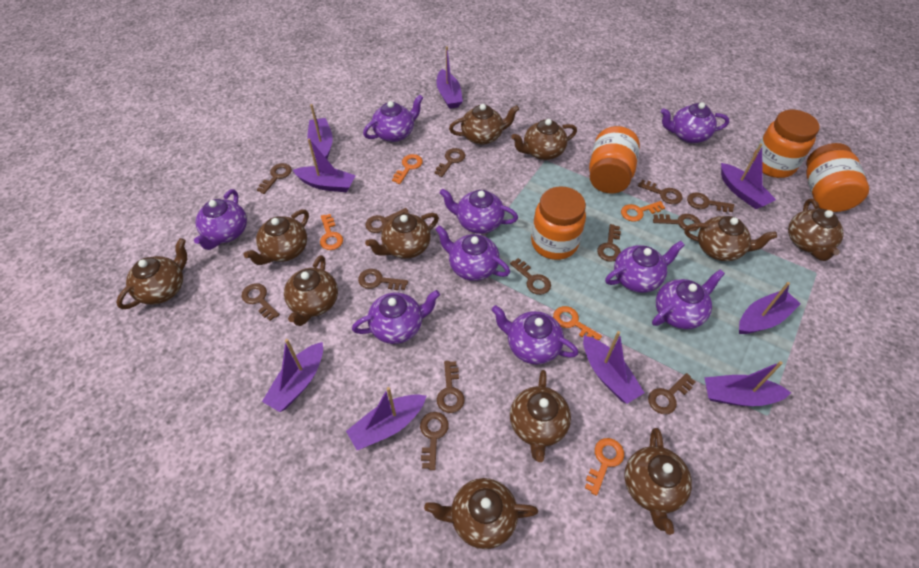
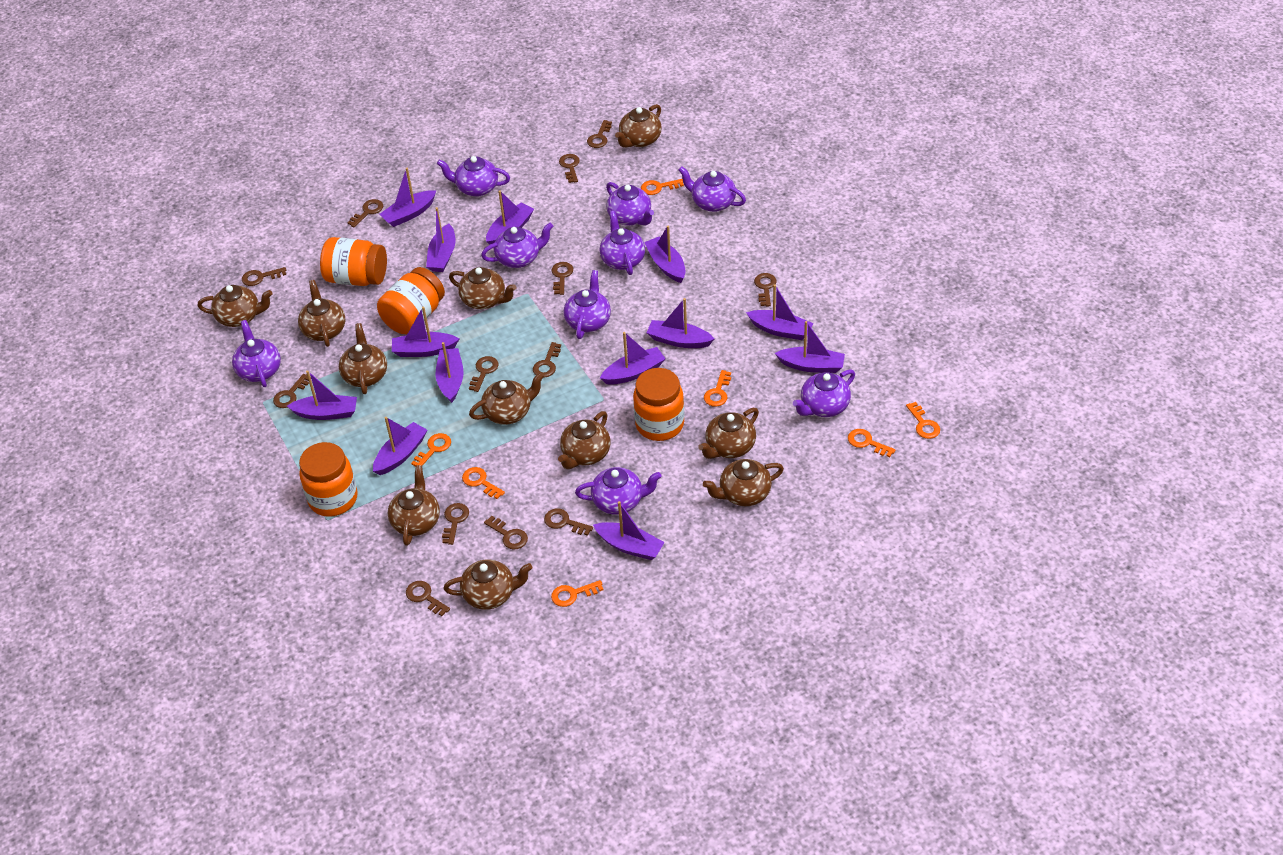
orange key: [320,214,343,250] [392,154,423,184] [553,306,602,340] [585,438,624,496] [621,201,665,222] = 5 -> [411,433,451,467] [462,467,505,499] [551,580,604,607] [641,179,684,195] [704,370,731,407] [848,429,896,457] [906,402,940,439] = 7
purple boat: [262,339,323,412] [293,138,356,193] [307,104,333,159] [346,387,426,450] [436,46,463,109] [583,331,644,404] [704,361,791,406] [721,143,776,209] [739,282,801,334] = 9 -> [287,371,357,420] [373,417,428,475] [379,168,436,227] [392,306,459,357] [426,207,456,272] [435,342,464,403] [486,190,534,245] [593,501,665,560] [600,332,666,385] [644,226,685,283] [647,298,714,348] [746,284,813,340] [775,321,845,373] = 13

